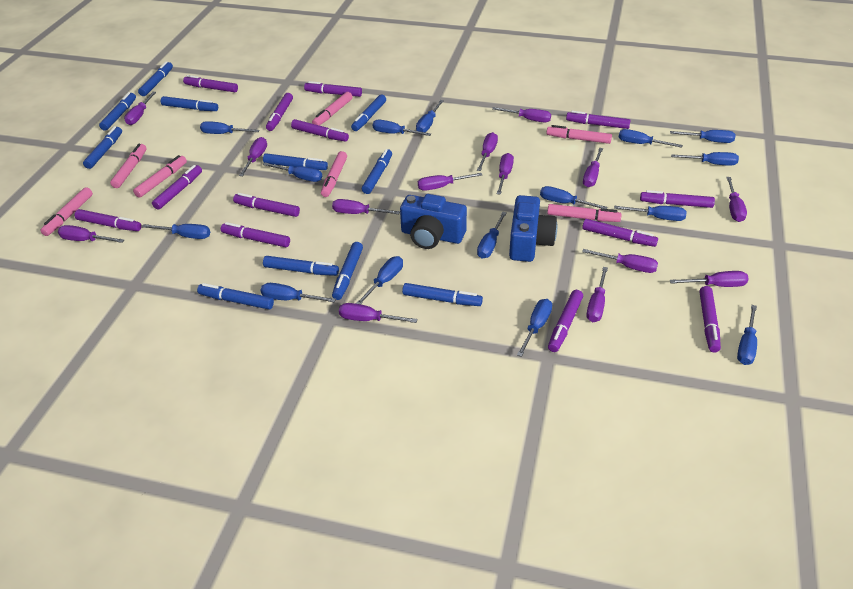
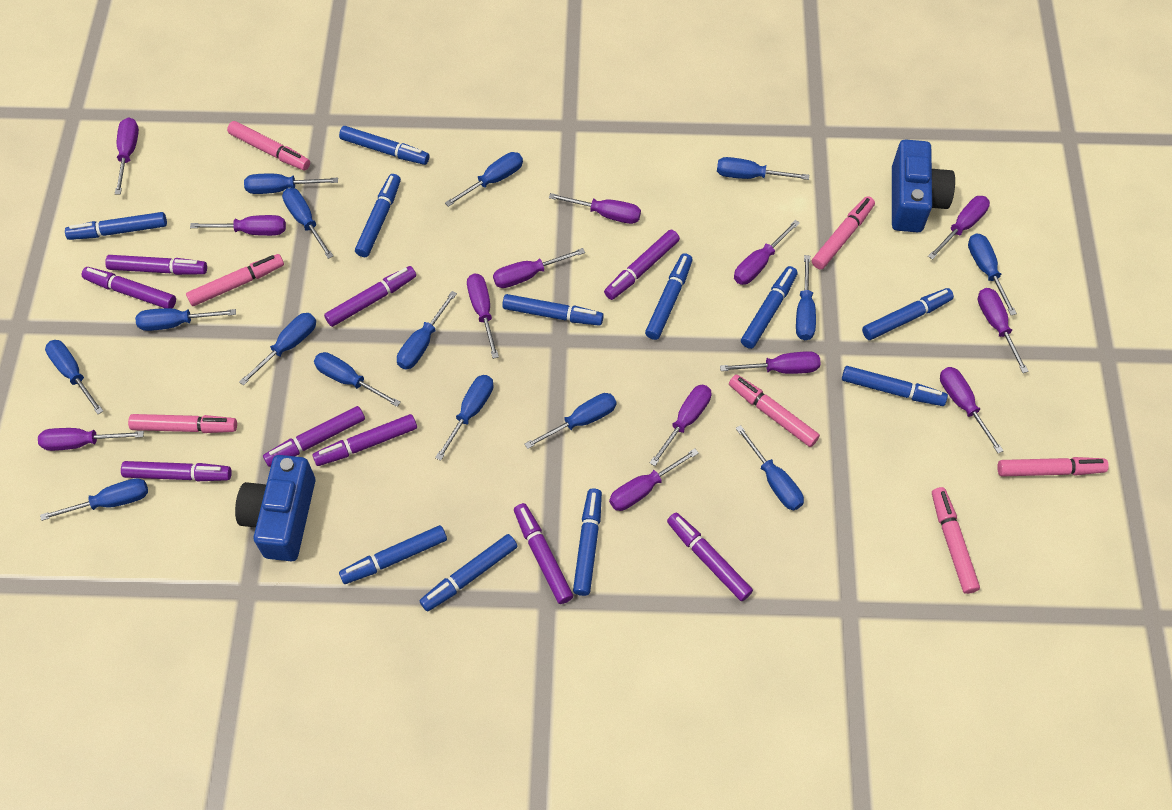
purple marker: [75,209,141,231] [152,165,202,210] [183,75,238,92] [221,222,290,247] [233,193,300,217] [266,93,293,131] [291,119,349,142] [304,81,362,97] [548,290,583,352] [566,111,631,129] [582,219,658,247] [640,190,715,208] [699,286,721,352] = 13 -> [82,267,176,308] [105,255,207,275] [121,461,232,481] [263,406,365,467] [312,414,417,466] [324,266,416,327] [514,503,573,604] [604,230,680,300] [667,512,753,601] = 9
purple screwdriver: [58,225,124,243] [124,92,156,125] [239,137,267,176] [332,199,400,214] [339,303,417,323] [418,173,482,191] [477,132,498,171] [492,107,551,122] [497,153,514,195] [582,249,658,273] [583,148,603,187] [587,267,608,322] [670,271,748,287] [726,177,747,222] = 14 -> [38,428,144,451] [115,117,139,194] [190,215,286,236] [467,274,499,359] [493,248,585,288] [549,193,641,224] [609,448,699,511] [650,385,711,466] [720,351,820,374] [734,220,800,285] [928,196,990,260] [940,367,1004,453] [978,288,1029,373] = 13

